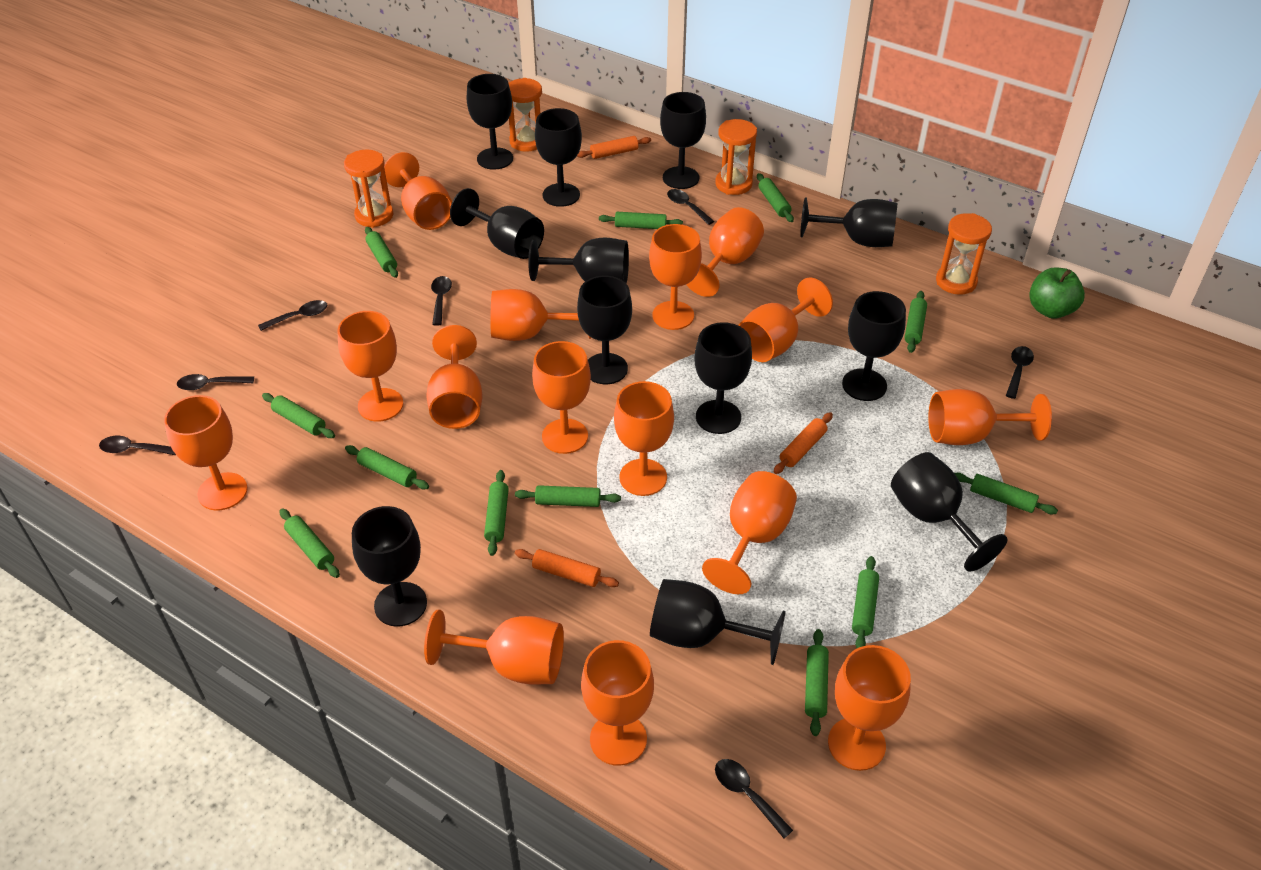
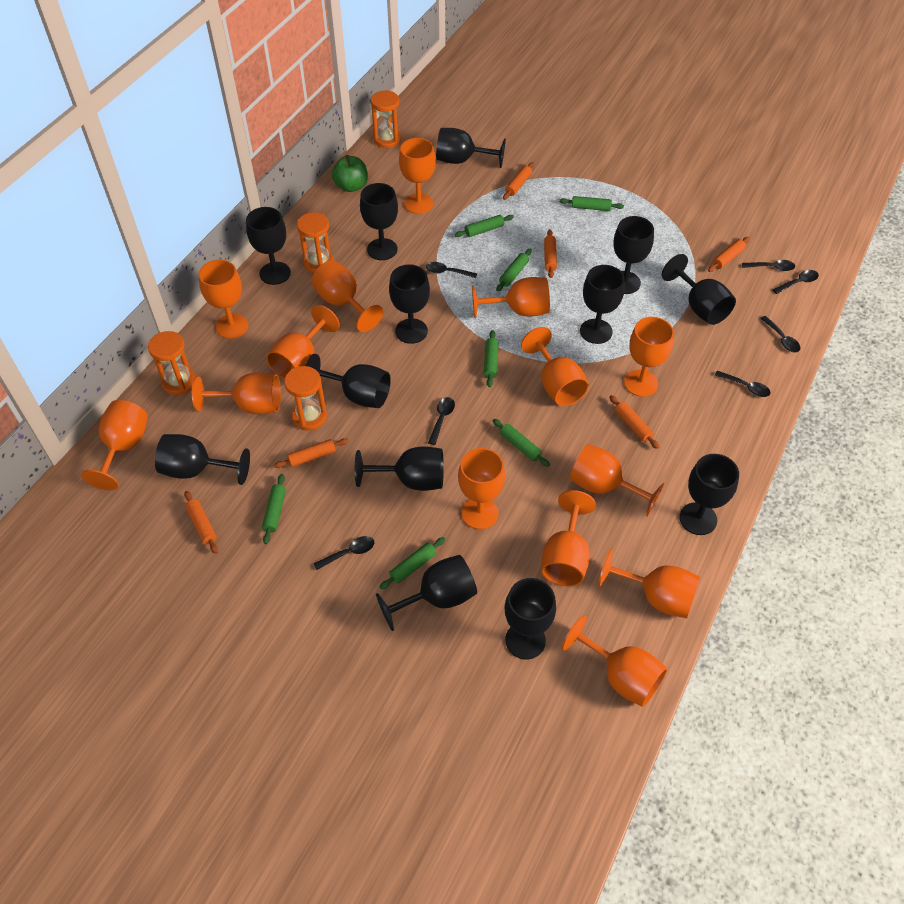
black goblet: [352,506,427,627] [450,188,544,259] [467,74,513,170] [528,238,629,284] [535,108,582,207] [577,276,632,384] [650,579,786,665] [660,92,706,189] [694,322,752,434] [800,198,897,247] [842,291,906,401] [891,452,1008,572] = 12 -> [155,434,250,485] [246,207,291,285] [305,354,391,408] [355,446,444,491] [360,183,398,260] [376,555,477,631] [389,264,430,344] [436,128,506,168] [505,578,556,659] [580,265,625,344] [614,216,654,294] [662,254,736,325] [679,454,739,535] = 13
green rolling pin: [262,393,335,438] [280,508,340,578] [345,445,429,489] [365,227,398,278] [484,470,509,556] [515,485,621,507] [599,212,683,229] [757,173,794,222] [805,629,829,736] [852,556,879,648] [905,291,927,353] [954,472,1058,514] = 12 -> [262,474,286,544] [380,537,445,590] [455,215,514,237] [484,330,498,387] [493,419,550,467] [496,249,532,292] [560,196,624,211] = 7
orange goblet: [164,395,247,511] [337,311,403,422] [384,152,452,230] [424,610,564,684] [427,325,482,429] [490,289,591,341] [532,341,591,454] [581,640,654,766] [614,381,674,496] [649,224,702,330] [686,207,764,297] [702,471,797,594] [738,278,833,362] [828,645,911,771] [928,389,1052,445] = 15 -> [81,400,148,490] [192,372,281,414] [199,260,248,339] [266,305,340,379] [312,260,383,332] [399,138,436,214] [458,448,505,529] [472,277,550,318] [521,327,589,406] [541,490,596,586] [562,615,668,707] [570,444,665,517] [598,549,700,618] [624,317,674,397] = 14
orange rolling pin: [515,549,619,587] [577,136,651,159] [774,412,833,474] = 3 -> [184,491,218,554] [274,438,349,468] [503,162,534,200] [544,229,557,278] [609,395,659,449] [708,237,750,272] = 6

